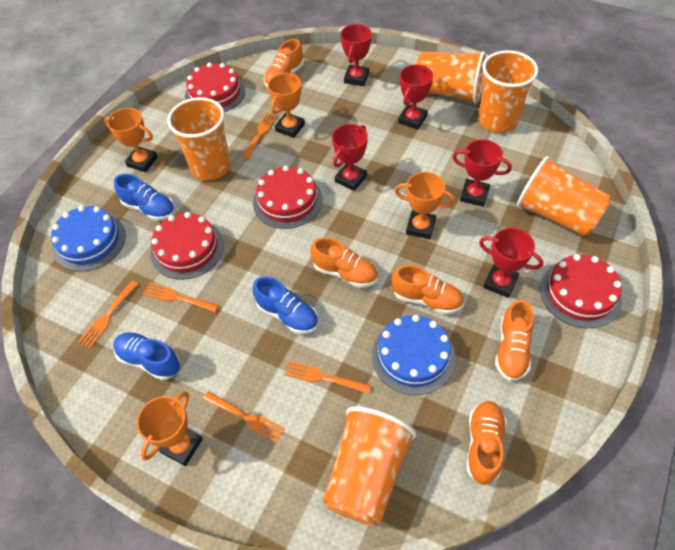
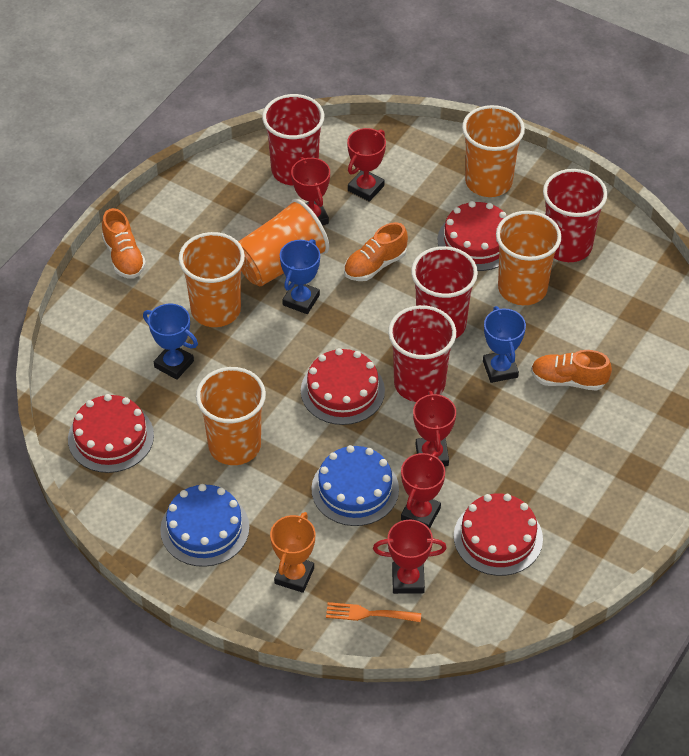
blue shoe: [113,332,180,380] [114,174,175,221] [253,276,318,334] = 3 -> none = 0
blue trophy: none = 0 -> [143,304,198,380] [280,239,320,314] [483,306,526,383] = 3
orange fork: [78,281,138,348] [143,283,219,312] [203,391,285,443] [242,113,277,160] [284,361,371,394] = 5 -> [326,602,421,622] = 1
orange shoe: [264,39,304,88] [310,237,378,288] [391,265,464,315] [466,401,507,485] [495,300,534,381] = 5 -> [102,208,146,279] [344,222,408,281] [531,350,612,391] = 3
orange trophy: [105,108,158,172] [137,391,203,466] [268,73,305,138] [394,172,455,239] = 4 -> [270,512,316,593] = 1
red cup: none = 0 -> [262,94,324,186] [388,305,456,402] [411,246,478,338] [543,169,608,262] = 4

